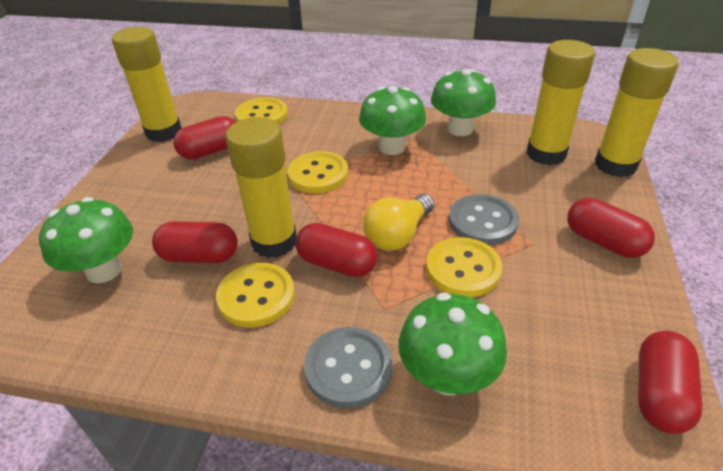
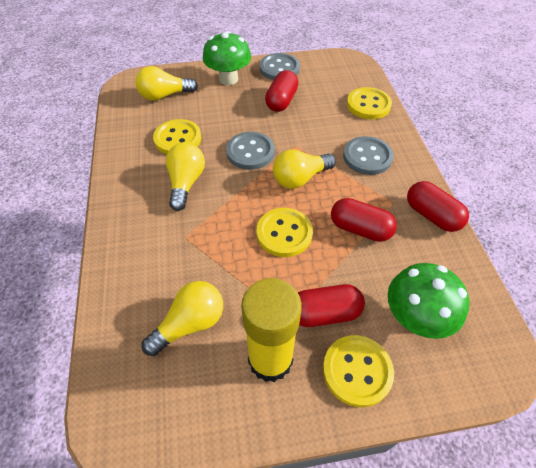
green mushroom: [39,197,133,283] [359,86,426,155] [398,293,507,396] [431,69,496,136] = 4 -> [203,31,251,85] [388,263,470,339] = 2
grey button: [304,327,392,408] [449,194,519,245] = 2 -> [226,132,275,170] [260,53,300,80] [343,136,394,175] = 3
red capsule: [152,221,238,263] [173,116,235,160] [296,223,378,277] [567,198,655,258] [638,331,703,434] = 5 -> [265,70,298,112] [298,284,365,327] [331,198,397,242] [407,181,469,232] = 4
yellow glue stick: [112,27,182,142] [225,117,297,258] [527,40,595,165] [595,48,679,177] = 4 -> [241,278,302,382] = 1
yellow light bulb: [363,194,434,251] = 1 -> [135,66,198,101] [142,281,223,356] [166,142,205,211] [273,149,336,189] = 4

